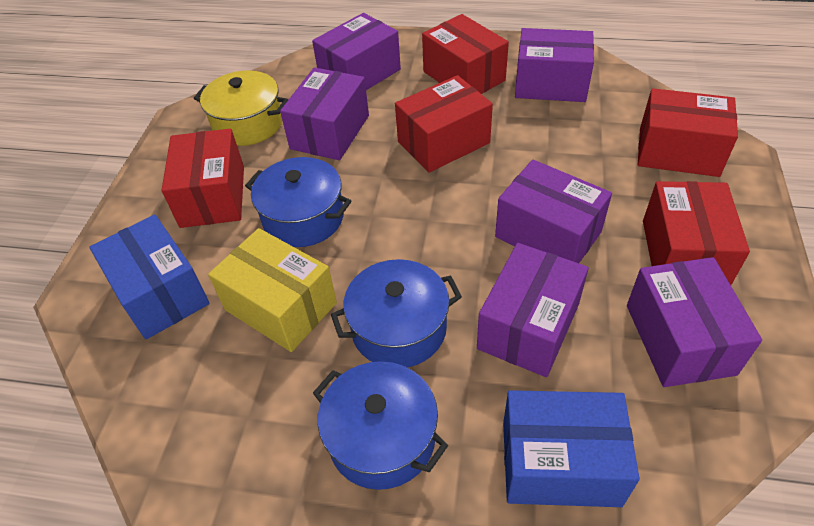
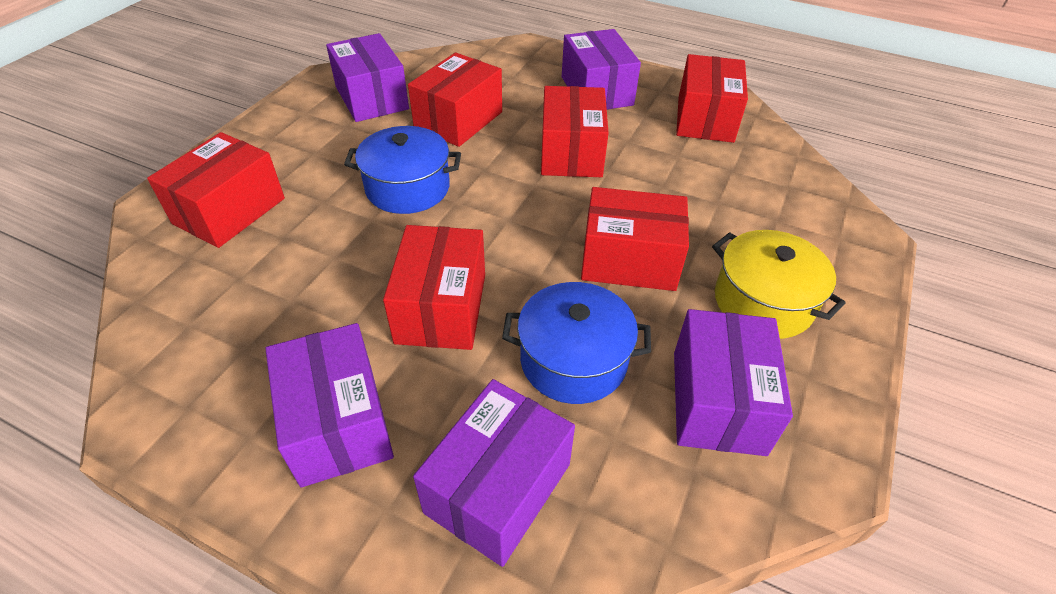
blue box: [89,214,210,339] [503,390,640,507] = 2 -> none = 0
blue pot: [245,157,351,247] [313,361,448,490] [331,259,462,368] = 3 -> [344,126,461,214] [502,282,651,404] = 2
purple box: [280,67,369,160] [312,13,401,90] [477,243,589,377] [495,160,612,263] [515,28,594,102] [627,257,762,387] = 6 -> [265,323,394,487] [326,33,409,122] [413,379,575,567] [562,29,641,110] [674,309,793,456] = 5
red box: [162,129,244,228] [395,75,493,173] [422,14,509,94] [638,88,738,177] [643,181,750,285] = 5 -> [147,132,285,248] [383,225,485,350] [408,53,502,147] [541,86,609,177] [581,187,689,291] [676,54,748,143] = 6
yellow box: [208,228,337,352] = 1 -> none = 0

